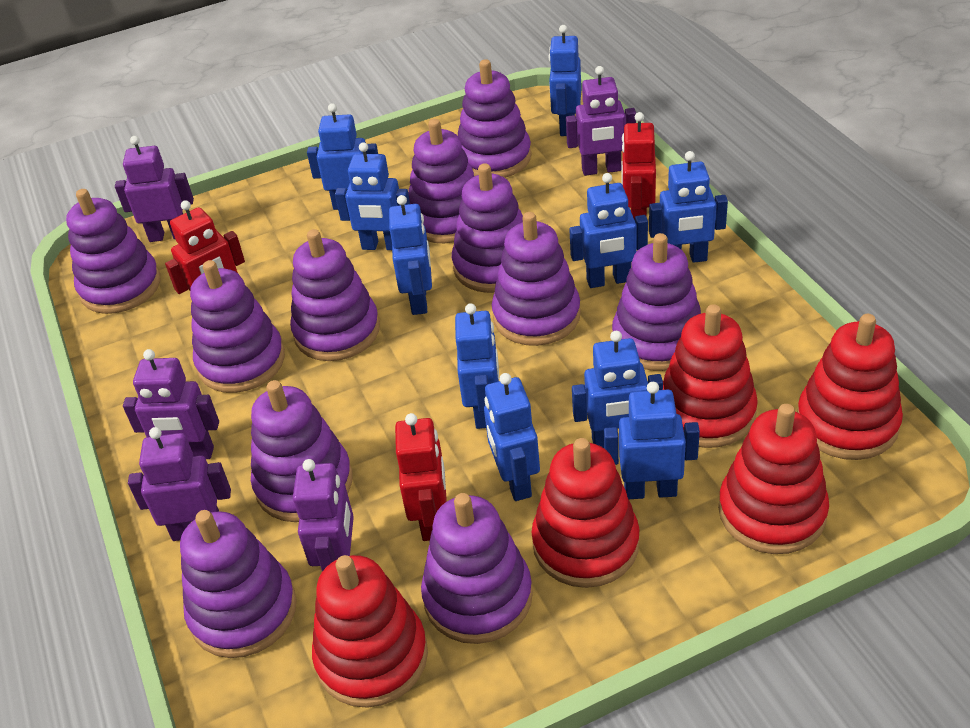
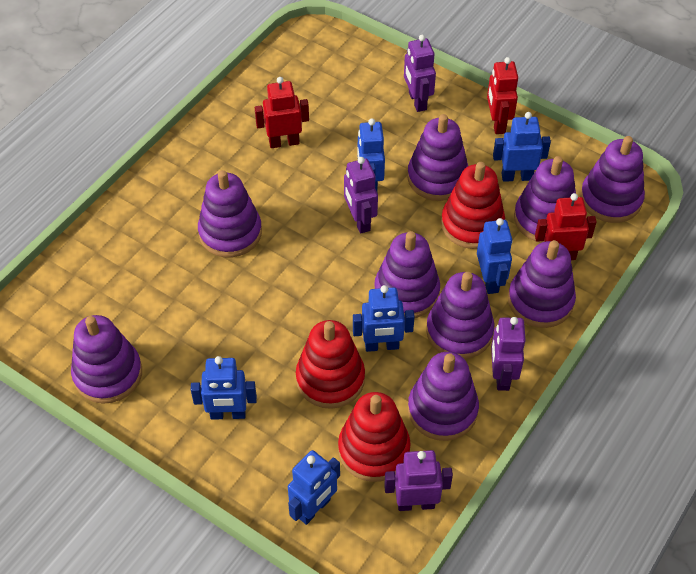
blue robot: [307,103,378,210] [335,142,410,250] [389,195,432,315] [455,303,499,429] [484,373,540,501] [549,25,581,136] [569,173,648,288] [572,331,663,448] [604,382,700,499] [649,151,728,263] = 10 -> [191,356,257,420] [288,450,340,525] [353,285,415,352] [357,118,385,191] [477,218,513,294] [493,112,551,182] = 6
purple robot: [115,136,194,242] [123,349,219,459] [128,427,231,541] [293,459,354,571] [566,66,636,176] = 5 -> [344,157,378,233] [384,450,453,511] [404,35,436,112] [491,317,526,391] = 4
purple stacking toy: [66,189,160,314] [180,510,297,658] [190,260,285,393] [251,380,353,522] [290,229,380,361] [408,119,474,243] [421,493,533,644] [452,163,523,293] [458,59,532,178] [492,212,581,346] [612,233,701,371] = 11 -> [71,315,142,404] [198,170,262,257] [374,231,440,318] [407,114,468,201] [408,352,479,441] [426,272,494,359] [508,240,576,328] [514,156,576,243] [580,136,645,223] = 9
red stacking toy: [312,555,428,708] [531,438,639,588] [663,304,758,448] [718,404,829,554] [797,314,903,460] = 5 -> [296,320,365,409] [338,392,411,482] [441,162,505,249] = 3

